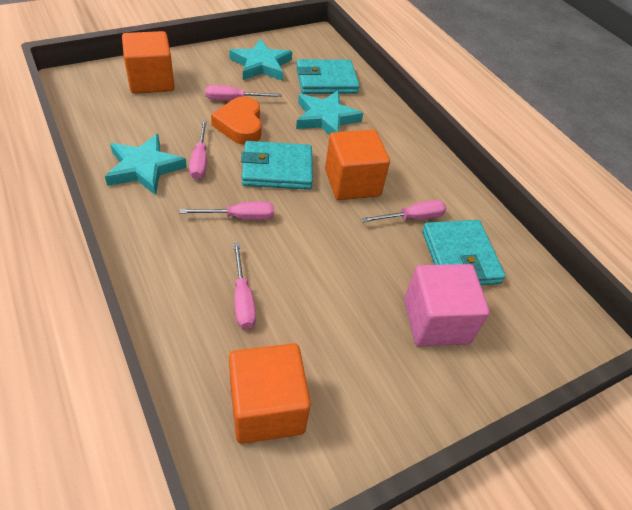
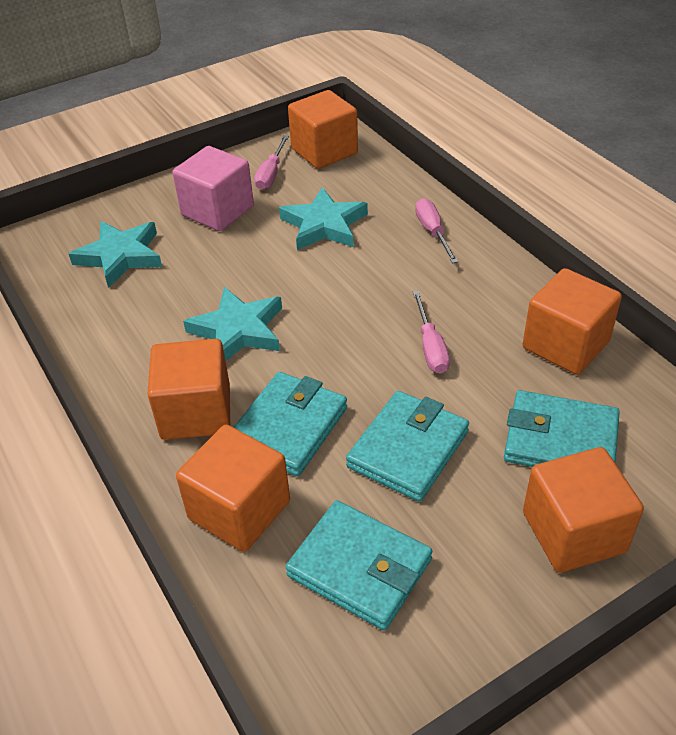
orange cube: [122,31,175,94] [229,343,311,444] [325,129,390,200] = 3 -> [147,339,230,440] [176,425,290,552] [288,90,358,169] [523,268,622,375] [523,447,644,573] = 5
orange heart: [211,96,262,145] = 1 -> none = 0
pink screwdriver: [180,201,274,220] [189,120,207,179] [205,85,282,100] [233,243,256,329] [361,200,446,223] = 5 -> [254,135,289,190] [413,291,450,374] [415,198,458,264] = 3
turquoise wallet: [241,141,313,190] [296,59,360,94] [422,220,506,285] = 3 -> [234,372,347,477] [286,500,432,630] [346,391,469,502] [504,390,620,467] = 4

